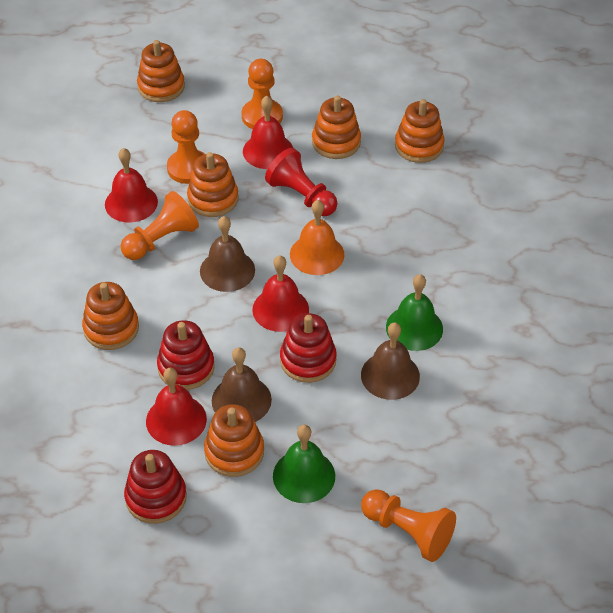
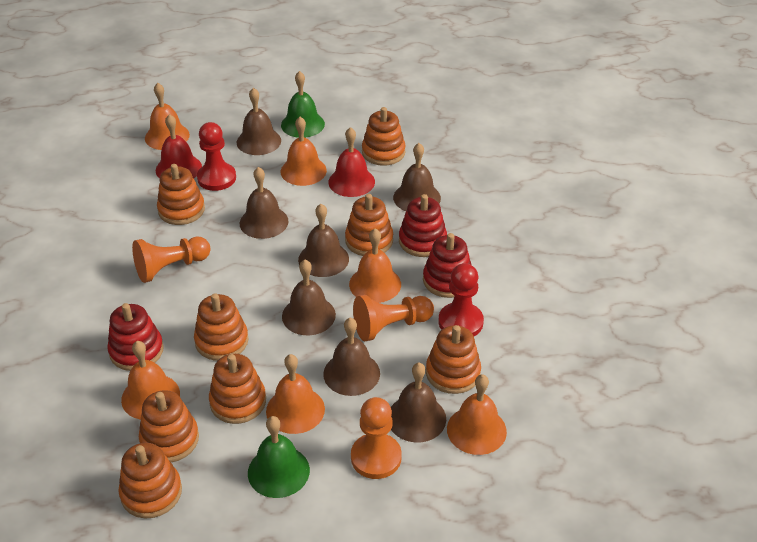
brown bell: [200,216,255,292] [212,347,272,422] [361,323,420,400] = 3 -> [237,87,281,155] [240,167,289,239] [282,260,336,335] [298,204,349,277] [323,318,380,396] [391,363,446,443] [393,143,441,211] = 7
orange bell: [290,200,344,275] = 1 -> [121,341,180,420] [145,83,190,150] [266,354,325,434] [281,117,327,186] [349,229,401,303] [447,374,507,455] = 6
orange pawn: [121,191,199,260] [167,110,204,184] [242,59,283,129] [361,489,456,562] = 4 -> [132,237,211,283] [351,397,402,479] [353,295,434,341] = 3
orange stacking toy: [82,282,139,350] [137,40,185,102] [187,152,238,217] [204,404,264,477] [312,95,361,159] [395,99,444,163] = 6 -> [118,443,182,518] [139,390,199,462] [157,164,205,225] [194,293,249,361] [209,354,266,424] [345,194,393,256] [362,107,406,166] [426,325,481,394] = 8
red bell: [105,148,158,222] [146,368,207,446] [243,96,293,169] [252,256,309,332] = 4 -> [156,114,202,179] [328,127,375,197] = 2
red pawn: [265,148,337,216] = 1 -> [197,122,236,191] [439,263,484,336] = 2

